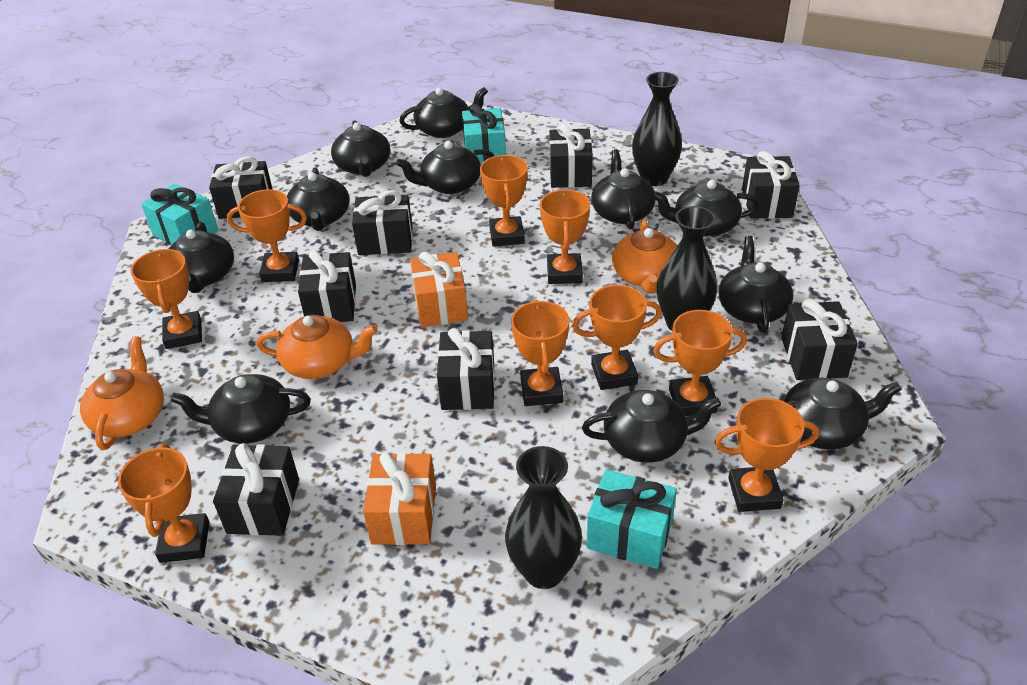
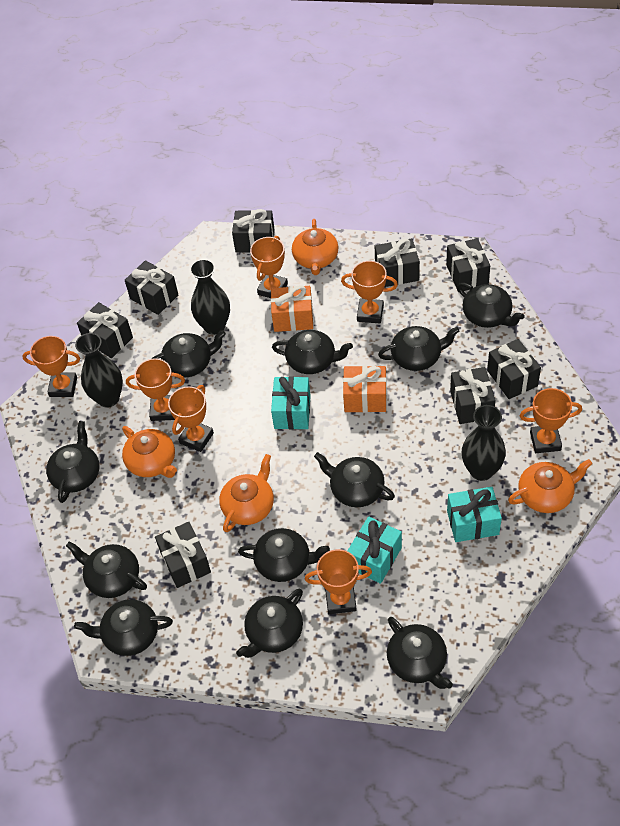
orange teapot: [80,336,164,450] [256,315,378,379] [612,220,677,294] = 3 -> [122,426,177,478] [219,454,274,532] [292,219,339,275] [508,459,593,513] = 4
orange trophy: [118,444,209,563] [131,249,202,349] [227,189,307,282] [480,155,528,247] [511,300,569,406] [540,189,590,284] [572,285,662,390] [653,310,747,416] [714,398,819,512] = 9 -> [22,336,80,397] [126,358,185,421] [168,385,214,452] [250,236,288,298] [305,549,372,614] [341,261,398,324] [520,388,582,453] = 7

